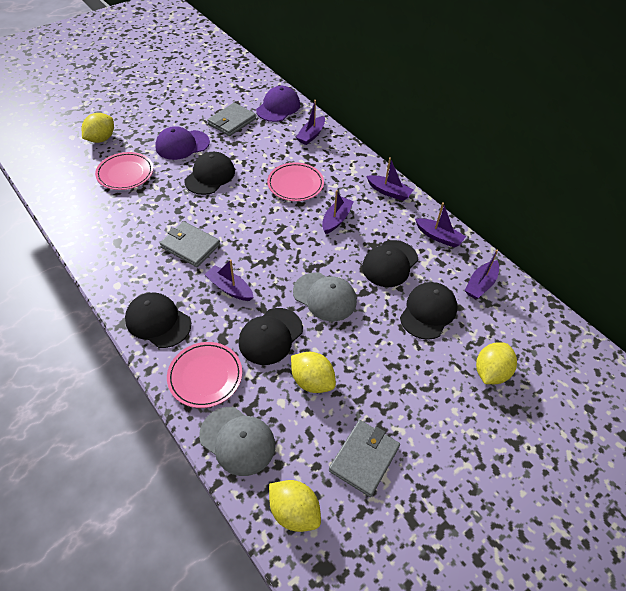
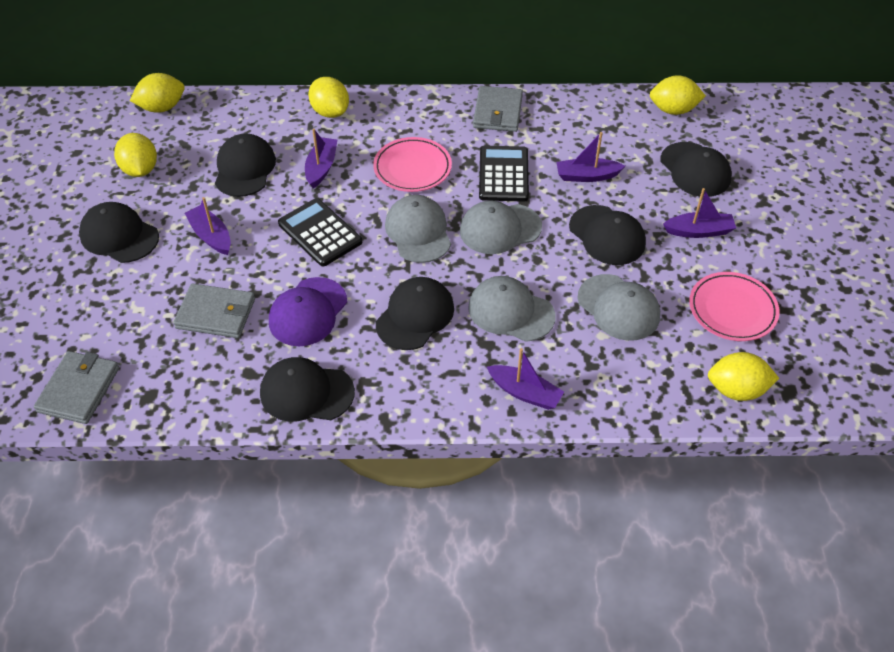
black calculator: none = 0 -> [278,198,362,266] [479,146,529,202] = 2
black cap: [125,293,191,348] [184,152,235,195] [239,308,303,365] [362,240,418,287] [400,282,457,340] = 5 -> [79,202,159,263] [215,134,276,197] [260,357,355,422] [376,277,454,350] [569,205,646,265] [660,142,732,197] = 6
grey cap: [199,407,275,476] [293,272,357,321] = 2 -> [385,195,451,263] [460,201,542,254] [468,276,555,342] [577,274,660,341] = 4
pink plate: [95,152,154,190] [167,342,242,408] [267,162,324,201] = 3 -> [373,137,452,192] [689,272,780,341] = 2
purple boat: [204,260,253,301] [296,100,325,145] [322,190,354,234] [366,157,413,201] [415,202,466,248] [465,249,499,299] = 6 -> [185,197,231,255] [305,129,337,188] [487,348,564,410] [557,132,625,182] [663,188,736,238] = 5
purple cap: [155,126,210,160] [256,86,300,122] = 2 -> [269,277,347,346] = 1
yellow lemon: [82,113,114,143] [269,480,321,532] [291,352,336,393] [476,342,517,384] = 4 -> [114,133,157,177] [130,73,185,113] [308,77,349,118] [650,75,705,115] [708,352,779,401] = 5

